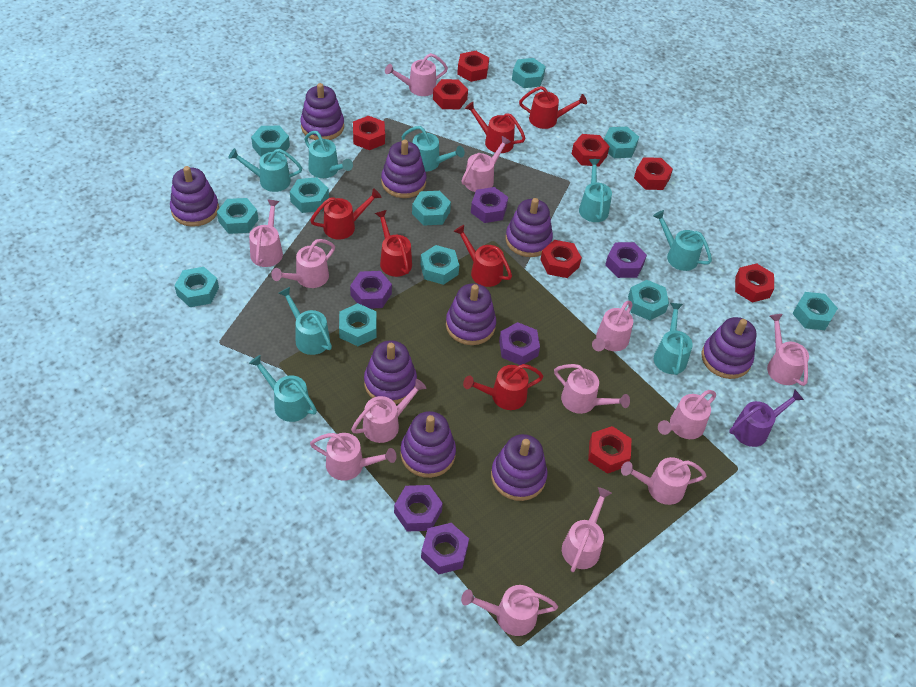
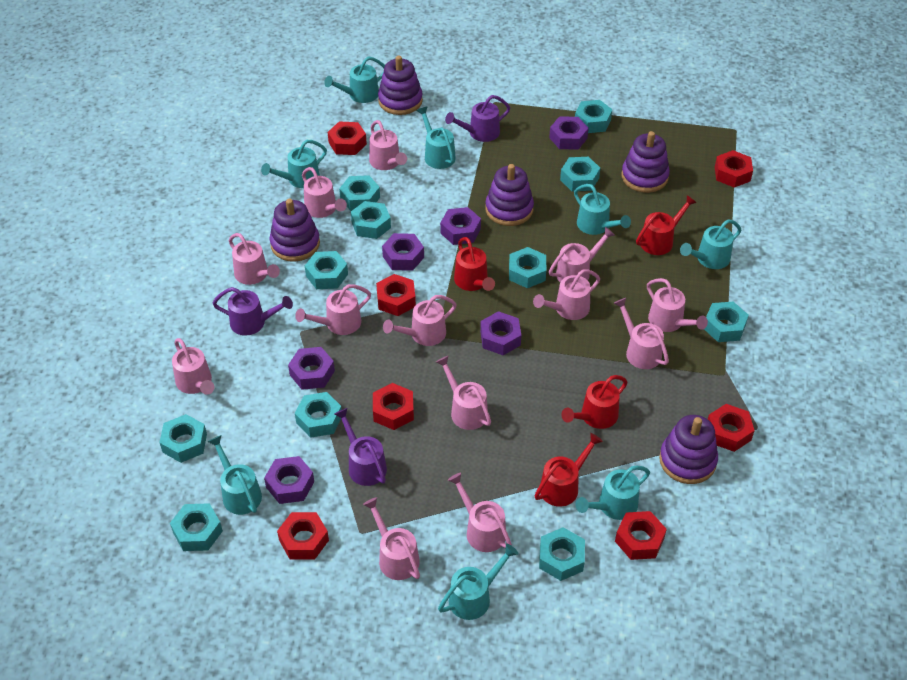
purple stacking toy: [170,166,219,227] [300,83,344,140] [364,340,417,404] [381,139,426,198] [401,411,456,478] [446,283,496,345] [491,434,547,501] [506,198,553,257] [702,317,756,379] = 9 -> [270,199,320,262] [378,56,423,115] [485,164,534,226] [621,131,670,193] [659,415,718,484] = 5
purple watering can: [729,390,804,447] = 1 -> [212,287,293,336] [334,408,387,486] [445,95,510,142] = 3
red nut: [353,116,385,150] [433,79,468,109] [457,51,489,82] [540,240,582,278] [572,134,610,166] [588,426,632,474] [634,157,673,190] [735,263,774,303] = 8 -> [277,512,329,560] [328,121,367,155] [373,383,414,430] [376,274,416,316] [615,511,667,560] [708,404,755,452] [715,150,753,188] = 7
red watering can: [310,188,381,239] [375,210,412,277] [454,225,512,287] [463,364,544,410] [465,102,526,153] [519,86,587,129] = 6 -> [454,237,495,291] [534,433,603,507] [561,375,628,429] [636,195,697,255] = 4

